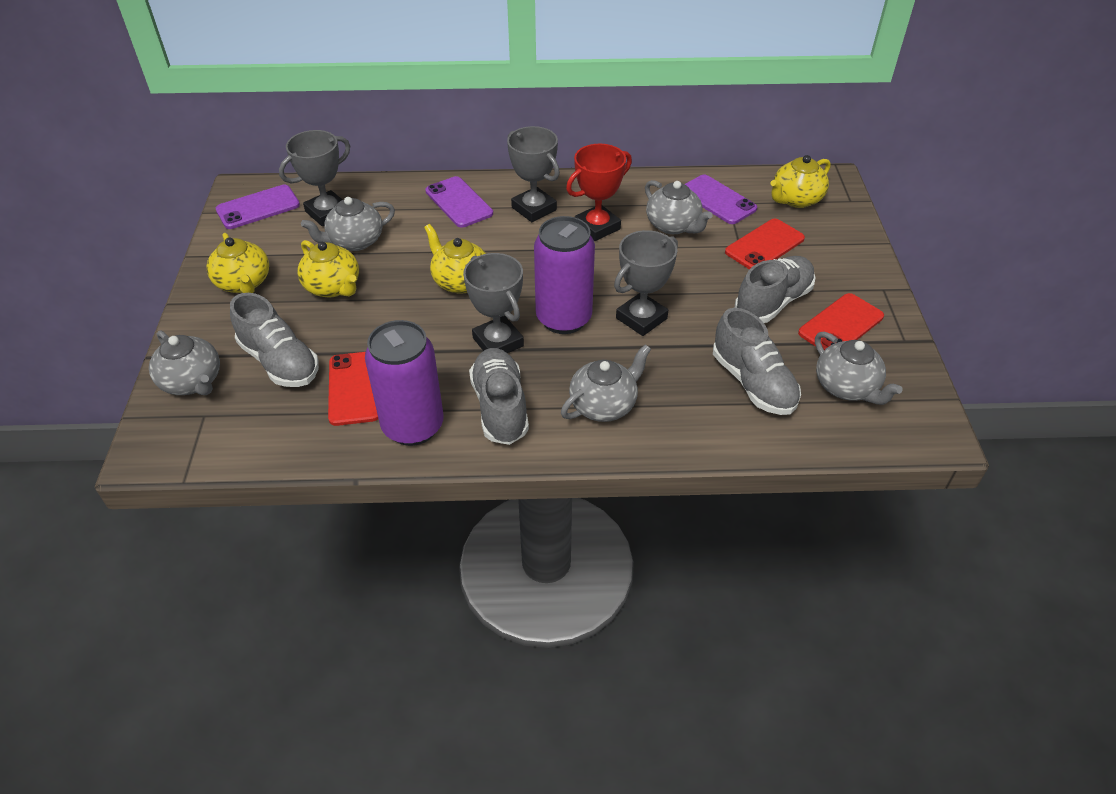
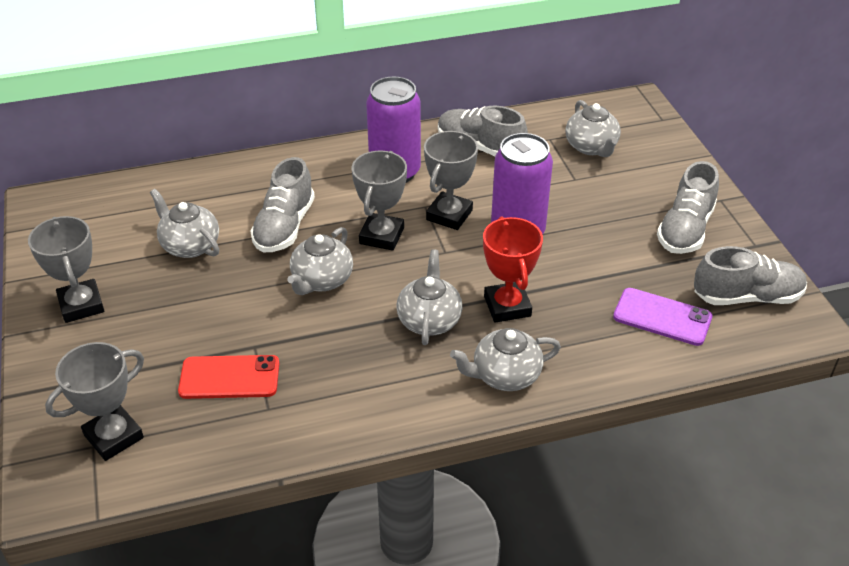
purple phone: [216,185,300,229] [425,176,493,228] [685,174,757,224] = 3 -> [613,288,712,346] = 1
red phone: [328,352,378,426] [725,219,805,270] [798,293,884,350] = 3 -> [178,355,279,399] = 1
yellow teapot: [206,233,269,293] [297,240,359,297] [424,224,486,294] [770,155,831,208] = 4 -> none = 0

